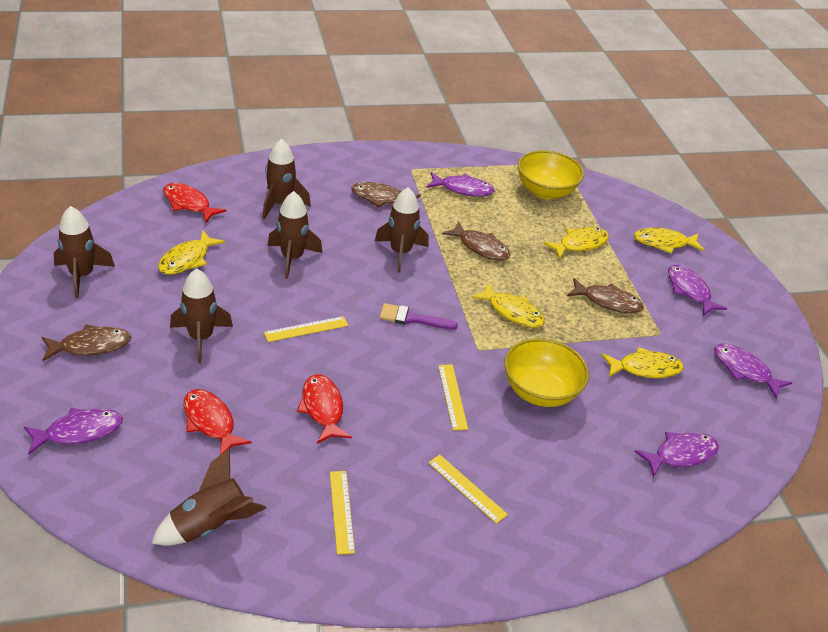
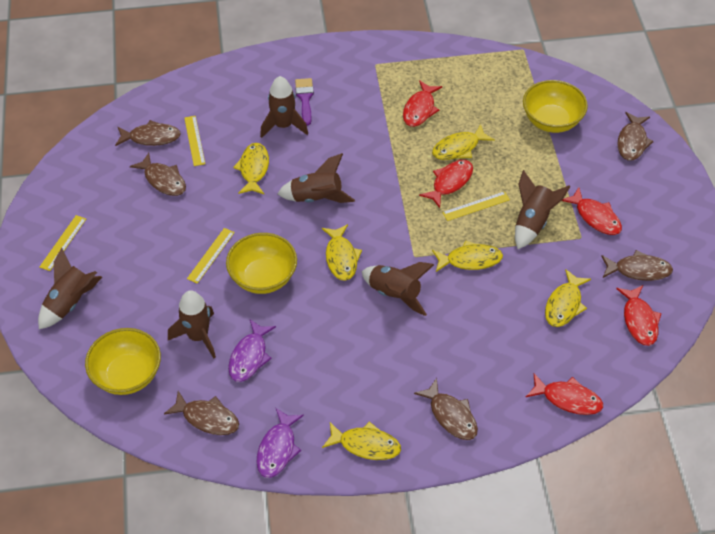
brown fish: [42,324,131,361] [351,182,421,208] [442,221,510,261] [567,278,644,313] = 4 -> [115,120,181,146] [130,153,186,196] [164,391,239,435] [414,378,478,440] [601,250,673,281] [617,112,654,160] = 6
purple fish: [24,408,123,455] [426,172,495,197] [634,432,719,478] [668,265,727,316] [714,344,792,398] = 5 -> [228,319,276,382] [256,408,304,478] = 2
red fish: [163,183,226,223] [184,389,251,455] [297,374,352,444] = 3 -> [403,80,442,127] [419,160,473,208] [526,374,603,415] [562,187,622,235] [616,285,661,346] = 5
yellow bowl: [504,338,589,407] [518,150,584,199] = 2 -> [85,328,161,395] [226,233,297,294] [523,80,588,133] = 3
yellow fish: [158,230,225,275] [471,283,545,328] [543,227,609,259] [602,347,684,378] [634,228,704,254] = 5 -> [233,143,269,194] [322,224,362,281] [322,422,401,460] [432,124,495,160] [432,240,503,272] [545,269,591,327] = 6

